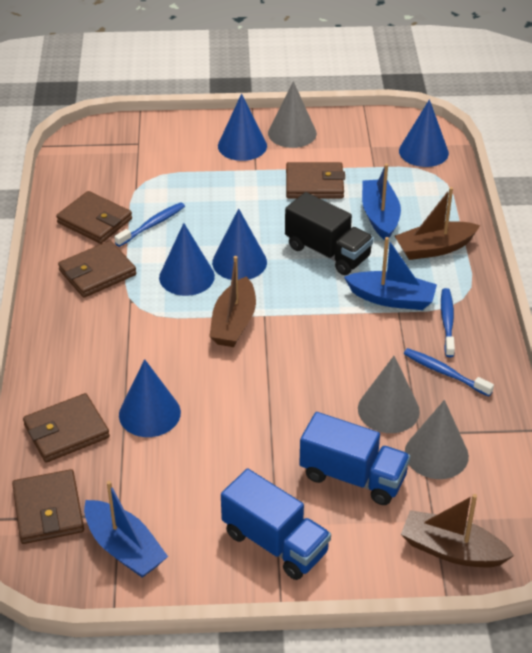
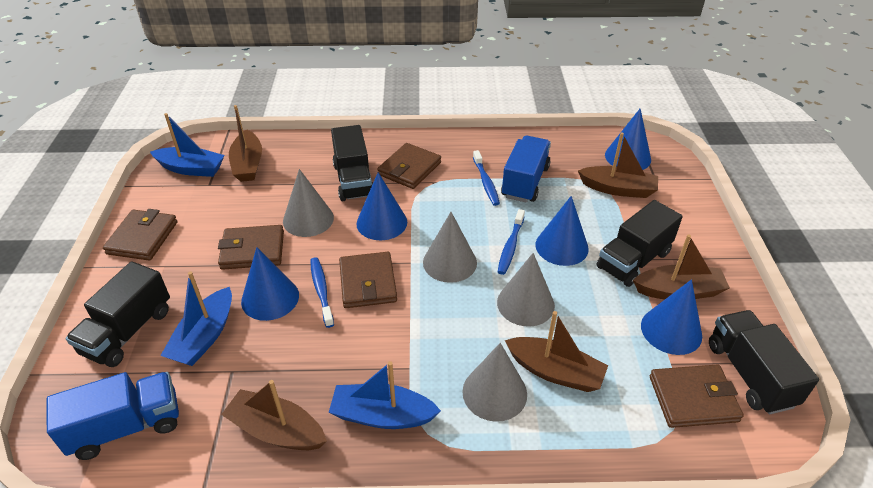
black truck: [285,192,374,275] = 1 -> [66,261,170,367] [331,125,373,201] [597,200,683,287] [709,310,819,414] = 4
brown boat: [209,256,256,347] [395,187,480,260] [401,494,514,567] = 3 -> [221,380,327,450] [229,105,262,182] [505,311,608,392] [578,133,658,198] [633,234,730,300] = 5
grey cone: [268,81,317,148] [358,356,420,433] [405,400,469,479] = 3 -> [283,169,334,237] [423,212,477,283] [462,343,527,422] [497,253,555,327] = 4

